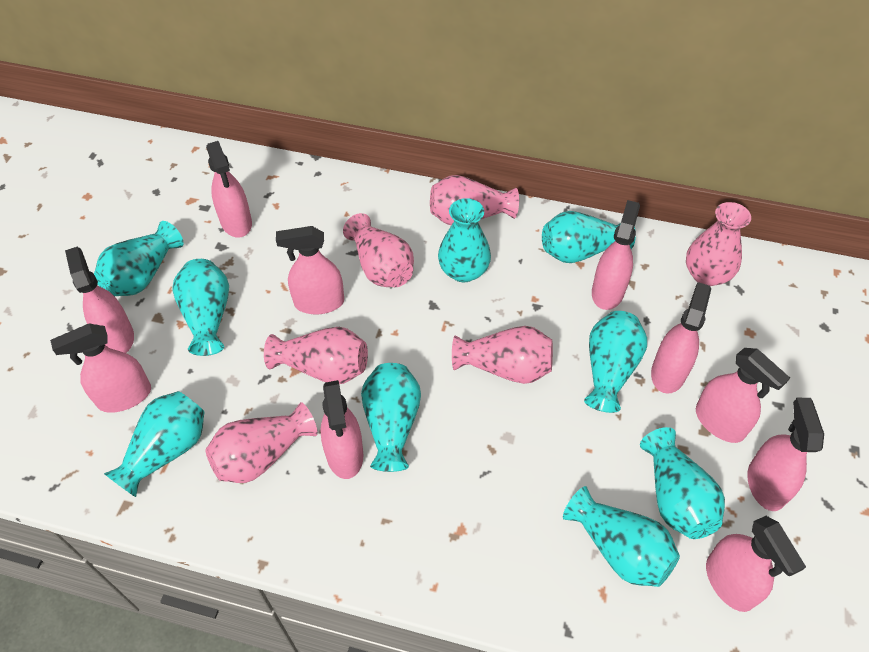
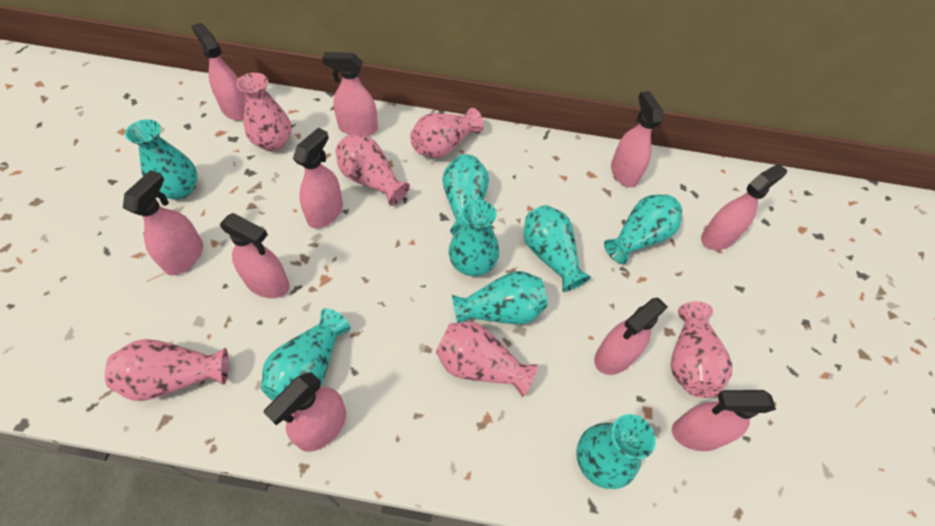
turquoise vase: [94,221,183,296] [104,391,205,497] [172,259,229,356] [361,363,421,472] [438,198,491,282] [542,211,636,263] [563,486,680,587] [584,311,647,413] [640,427,725,539] = 9 -> [125,119,198,200] [261,308,350,401] [443,154,489,235] [449,200,499,276] [452,271,547,324] [524,205,591,292] [576,414,656,489] [604,195,682,264] = 8

